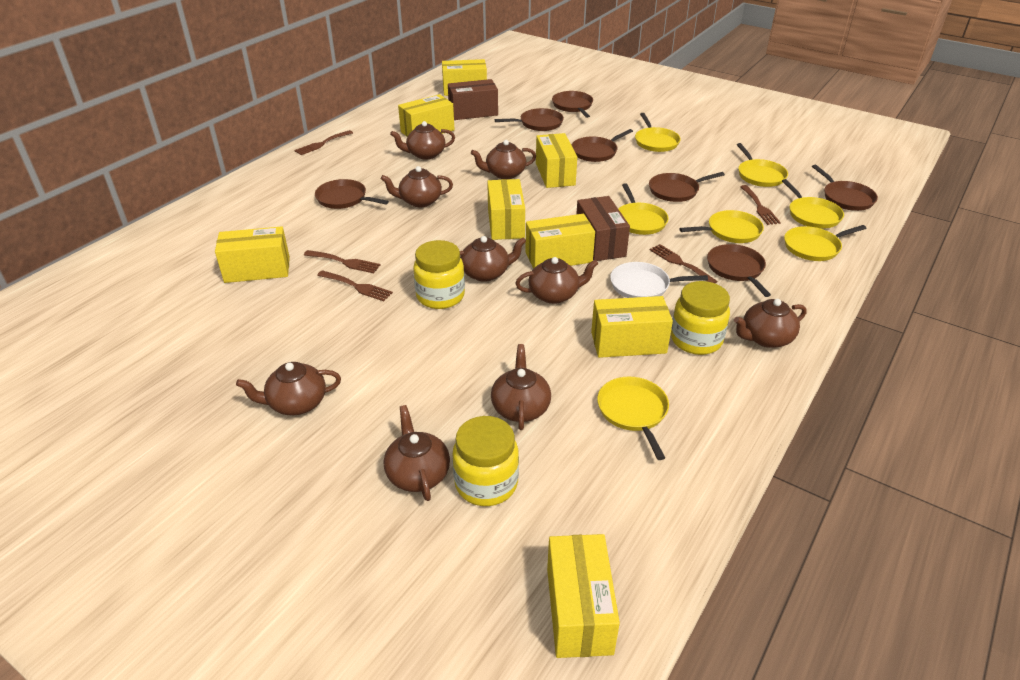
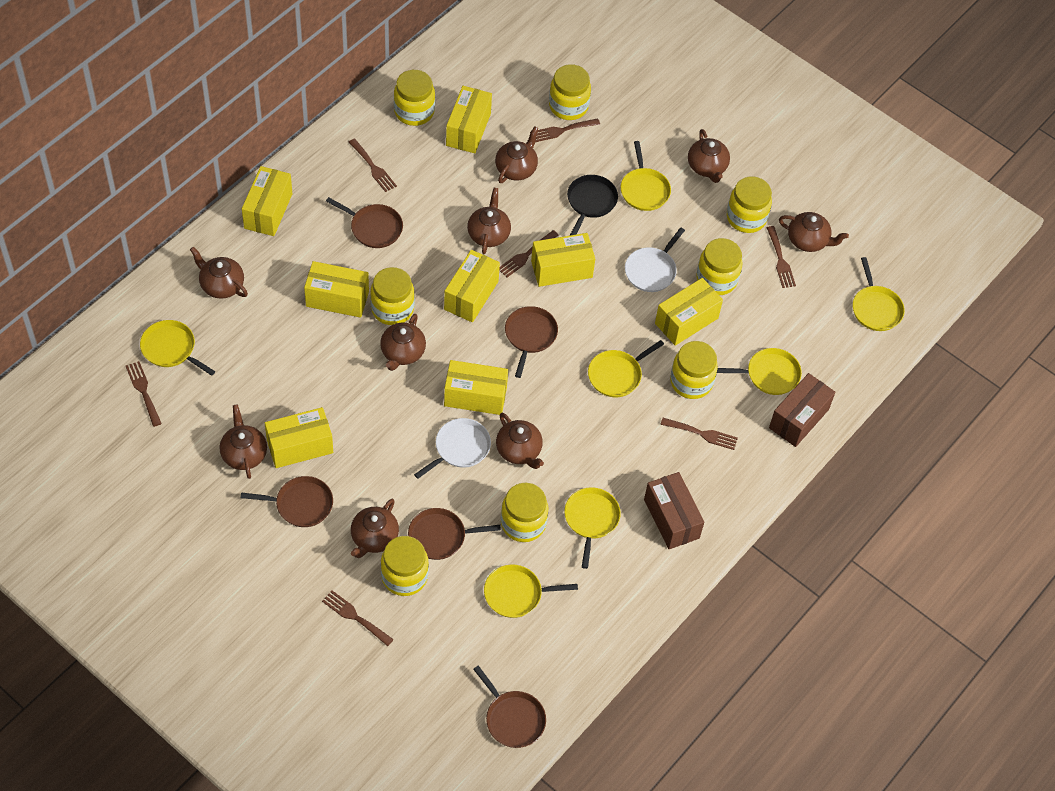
black pan: none = 0 -> [567,175,618,235] = 1
brown fork: [294,130,353,155] [304,250,381,273] [317,270,393,301] [650,244,718,284] [740,185,781,225] = 5 -> [126,361,162,427] [322,590,394,646] [348,138,397,192] [499,230,559,277] [530,118,600,142] [660,418,738,450] [767,226,796,288] = 7
brown pan: [315,179,389,209] [495,108,564,131] [552,91,593,118] [572,129,633,162] [649,172,725,202] [707,244,771,297] [812,165,878,211] = 7 -> [241,476,333,527] [326,197,403,248] [408,508,501,560] [473,665,546,748] [505,306,558,378] = 5
white pan: [610,262,708,298] = 1 -> [414,418,491,479] [625,228,685,292] = 2
yellow jar: [413,240,465,309] [452,416,519,506] [671,281,730,355] = 3 -> [370,267,415,325] [381,536,429,596] [394,70,435,126] [501,483,548,542] [549,64,591,120] [670,341,718,399] [696,238,743,295] [727,176,772,233] = 8

